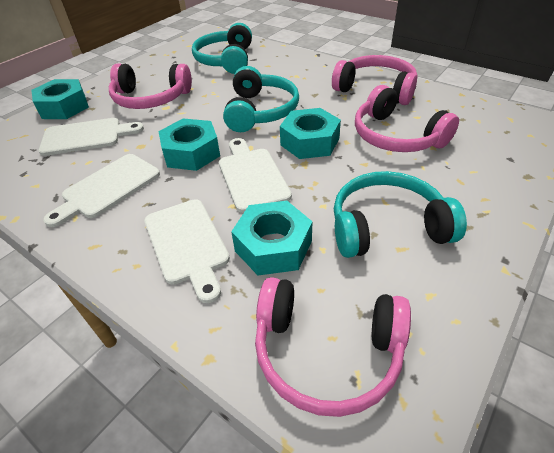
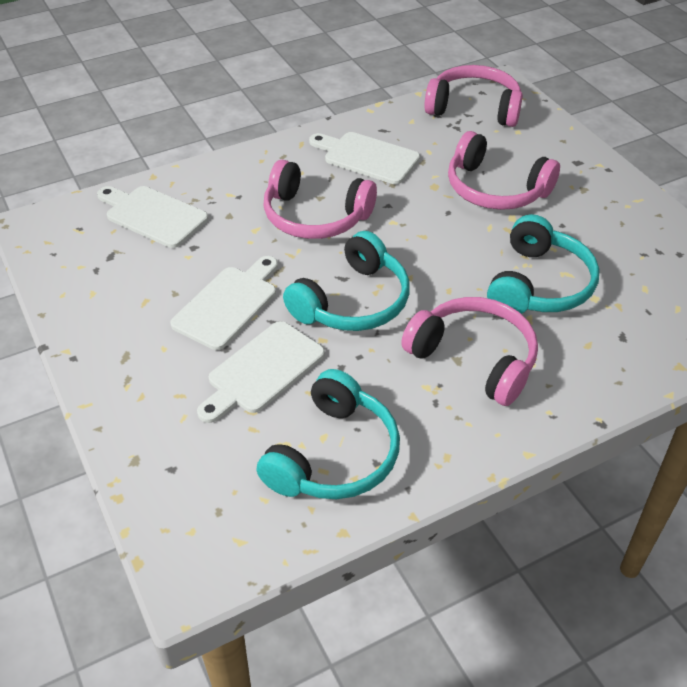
turquoise nut: [31,79,89,119] [158,118,220,171] [231,201,312,276] [280,108,341,159] = 4 -> none = 0

